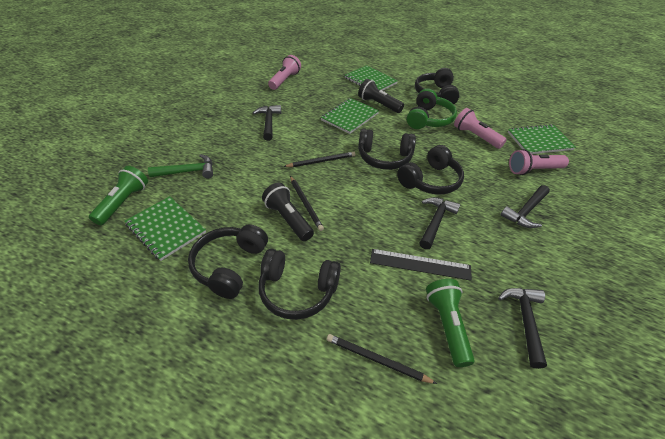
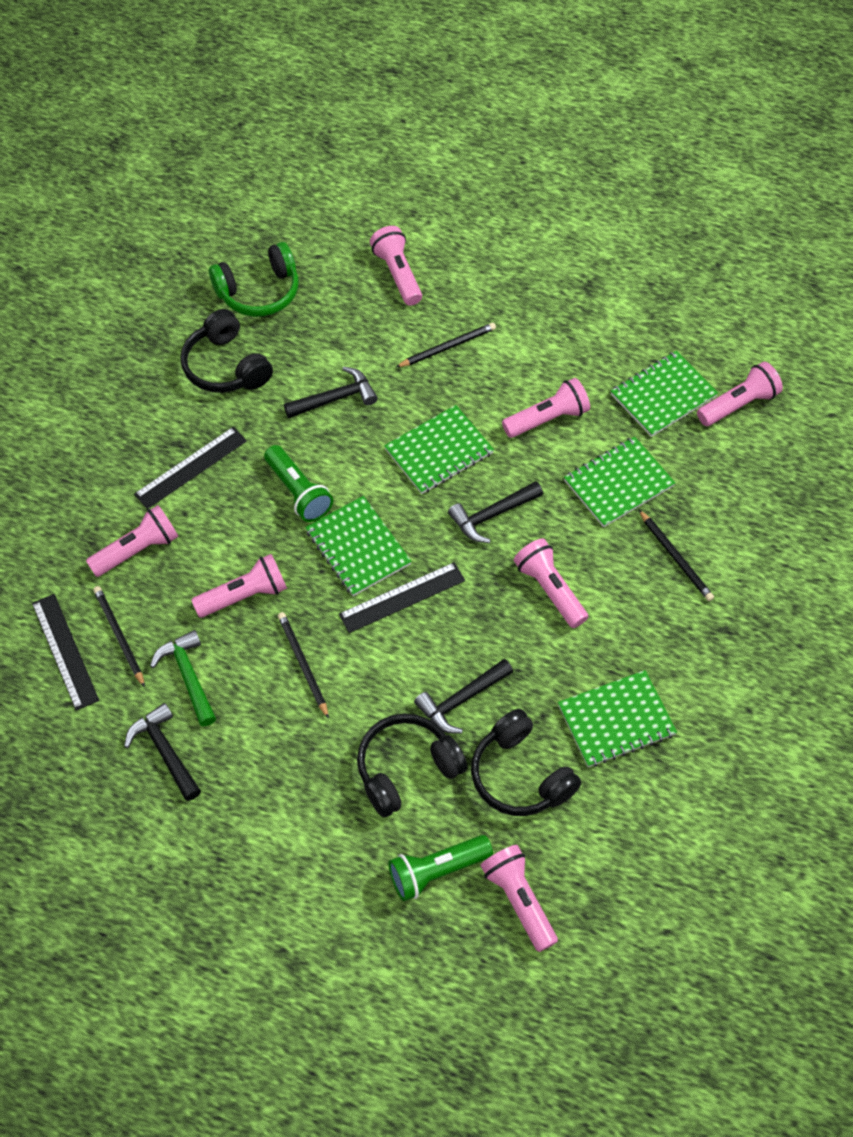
black flashlight: [262,183,314,241] [358,79,404,113] = 2 -> none = 0
black headphones: [188,224,268,299] [258,249,341,320] [358,129,416,170] [397,145,464,195] [415,68,459,104] = 5 -> [181,309,273,393] [357,714,468,817] [471,709,581,816] = 3
black pencil: [283,152,355,167] [290,176,324,231] [327,334,437,384] = 3 -> [93,586,145,688] [278,612,329,719] [396,323,496,367] [639,510,714,601] = 4
black ruler: [370,249,472,281] = 1 -> [32,594,99,711] [134,427,247,509] [339,562,465,633] = 3
green notebook: [124,196,206,261] [321,98,379,134] [345,65,398,91] [508,124,576,154] = 4 -> [305,496,412,596] [384,405,494,494] [558,670,677,767] [564,436,675,527] [611,351,718,437] = 5
pink flashlight: [268,55,301,90] [454,108,507,149] [509,149,569,175] = 3 -> [86,505,178,577] [191,554,287,618] [370,226,422,306] [480,845,558,952] [502,378,590,438] [513,538,588,628] [697,362,783,426] = 7

